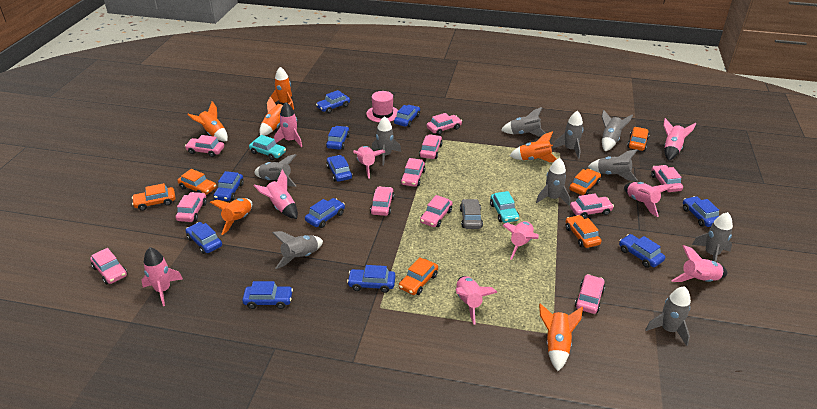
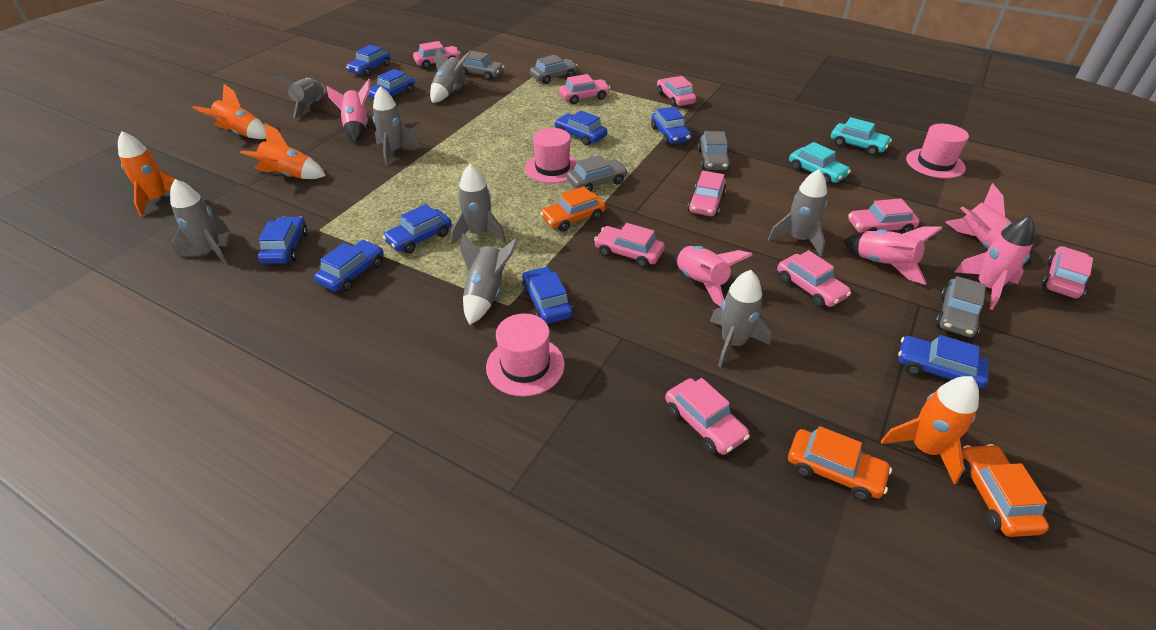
blue car: [185,222,222,254] [214,171,244,201] [242,281,293,309] [305,198,345,228] [316,90,350,113] [326,126,350,149] [326,155,352,182] [347,265,396,293] [394,105,420,127] [619,234,665,268] [683,196,719,227] = 11 -> [258,217,308,264] [314,240,384,292] [346,45,391,76] [368,69,415,99] [383,204,452,254] [522,266,573,324] [554,110,607,146] [651,106,691,145] [898,335,989,388] = 9
grey car: [460,199,483,229] = 1 -> [462,51,505,80] [530,55,578,84] [567,155,628,192] [698,131,731,170] [935,276,986,337] = 5
grey rocket: [254,154,296,187] [272,231,323,269] [372,116,401,165] [501,107,546,137] [536,158,570,206] [553,111,583,159] [588,149,638,181] [602,110,633,151] [645,286,691,346] [692,212,733,262] = 10 -> [170,179,230,264] [272,76,325,119] [373,86,420,165] [430,49,471,103] [451,164,506,245] [460,234,518,325] [710,270,771,367] [768,169,827,256] = 8
orange car: [132,183,176,211] [177,169,216,195] [399,257,438,295] [565,215,601,248] [569,169,601,195] [627,127,649,151] = 6 -> [540,186,606,232] [788,426,892,501] [961,444,1049,537] = 3
orange rocket: [187,101,228,141] [210,198,252,235] [260,96,292,136] [271,67,294,110] [510,131,557,162] [539,303,583,371] = 6 -> [118,131,180,216] [192,84,266,139] [240,123,326,179] [881,376,979,484] = 4
pink car: [90,248,127,284] [175,192,207,222] [185,135,224,157] [370,186,394,216] [400,158,426,187] [419,134,443,159] [420,195,453,227] [427,113,462,135] [570,193,614,219] [575,274,605,314] [651,165,683,192] = 11 -> [413,41,460,69] [559,74,610,104] [594,223,665,268] [657,76,696,107] [665,378,750,455] [688,171,727,216] [777,250,851,307] [848,198,920,234] [1042,246,1093,299] = 9
pink hat: [366,91,398,122] = 1 -> [486,313,565,397] [525,128,577,183] [906,124,969,179] = 3
pink rocket: [141,247,183,306] [253,170,298,219] [274,103,302,147] [353,146,385,178] [455,276,497,325] [502,221,539,260] [624,182,673,217] [663,118,696,161] [671,245,727,282] = 9 -> [327,79,370,143] [674,246,753,307] [843,226,943,285] [945,183,1031,265] [955,216,1035,310] = 5

